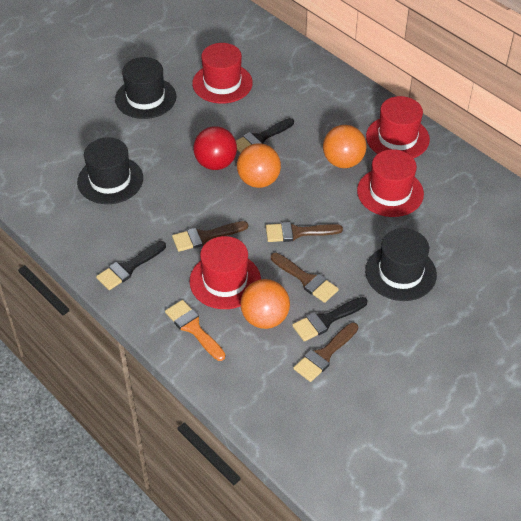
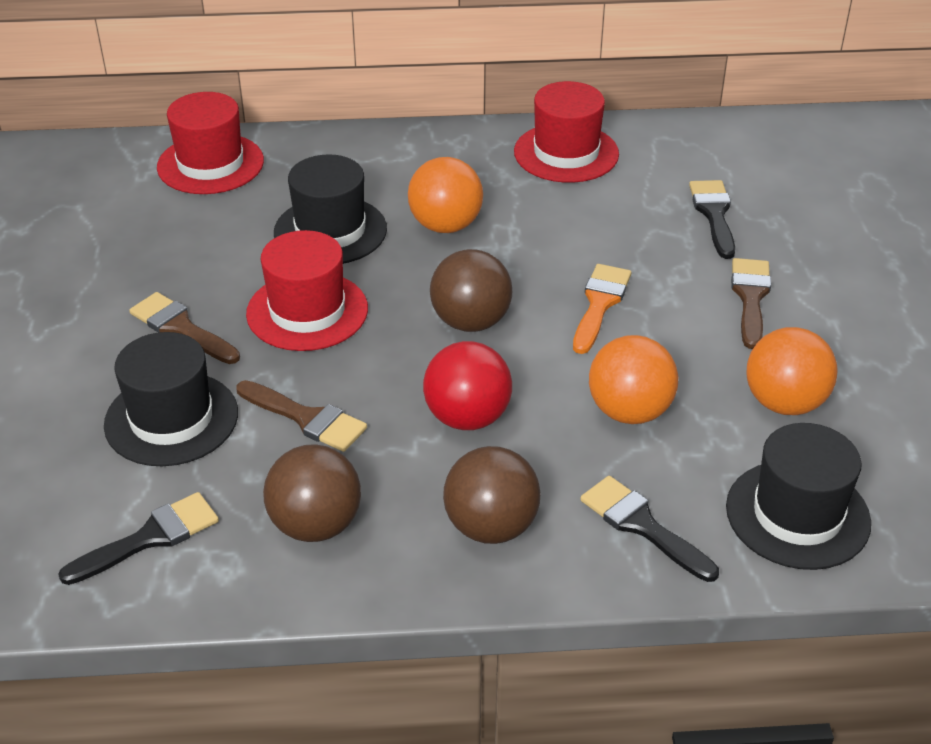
brown ball: none = 0 -> [263,444,361,542] [430,249,512,332] [443,446,541,544] = 3
brown brush: [172,221,248,252] [266,222,343,242] [271,253,339,303] [293,323,358,382] = 4 -> [129,292,240,364] [236,380,367,452] [731,258,771,349] = 3
red hat: [189,236,261,309] [192,43,253,104] [357,149,424,217] [366,96,430,158] = 4 -> [157,92,264,194] [246,230,368,351] [514,81,619,183] = 3

